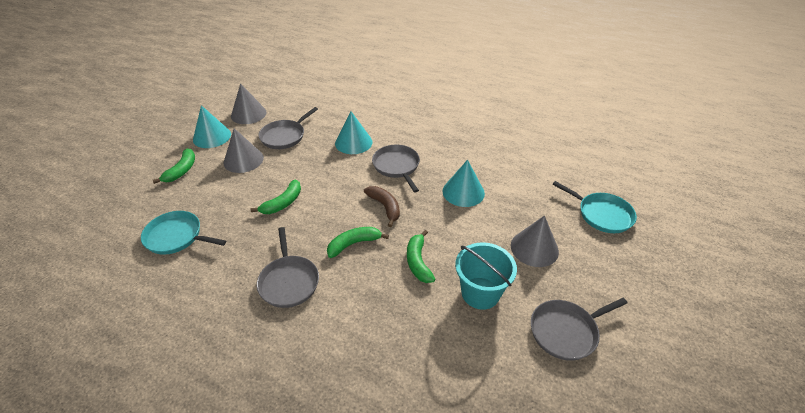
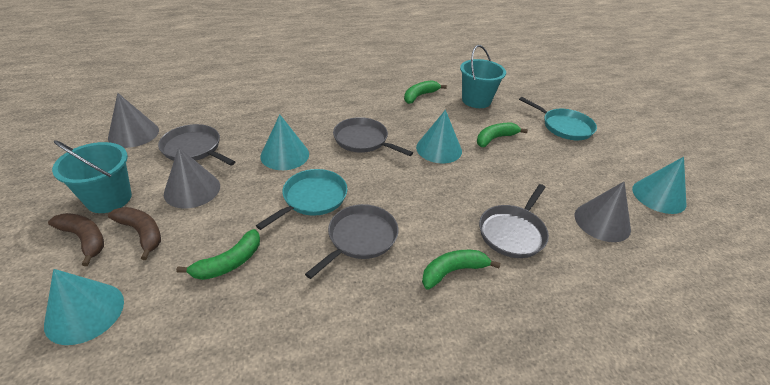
brown banana: [364,186,400,227] = 1 -> [48,213,104,266] [108,207,161,260] = 2
turquoise bucket: [455,242,517,310] = 1 -> [52,140,132,213] [460,45,506,108] = 2
turquoise cone: [193,105,231,148] [335,112,372,154] [443,160,485,207] = 3 -> [44,269,124,345] [260,115,309,170] [416,110,462,163] [632,157,686,214] = 4

